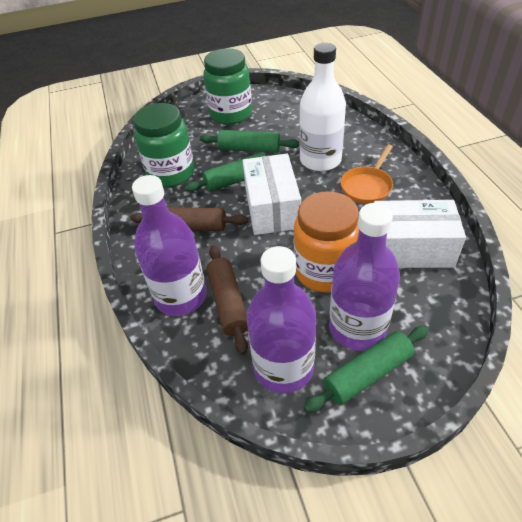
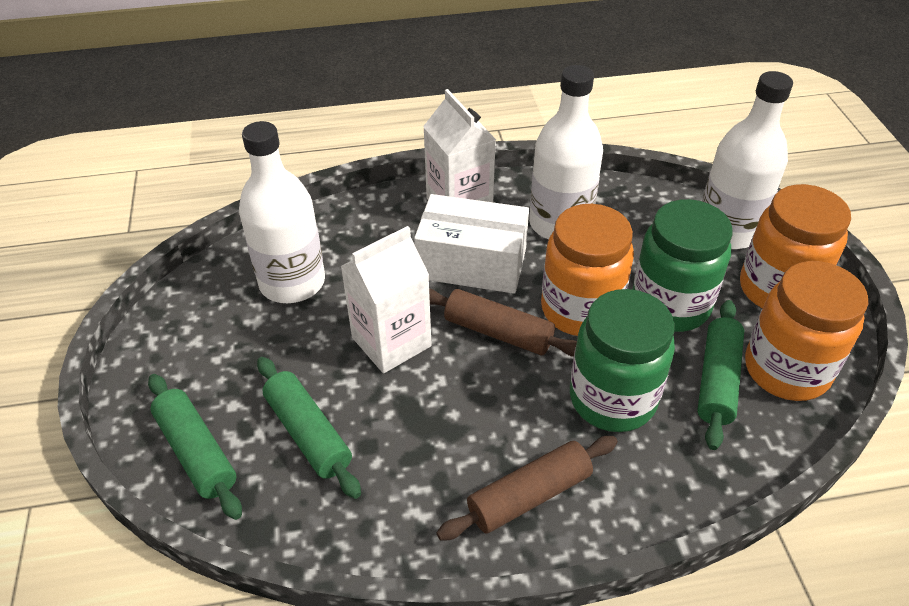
orange jar: [294,191,359,293] = 1 -> [541,204,634,336] [740,184,851,308] [745,261,868,401] = 3
orange pan: [341,144,393,204] = 1 -> none = 0
purple bottle: [132,175,207,316] [246,246,316,393] [329,203,400,351] = 3 -> none = 0
white bottle: [299,43,346,171] = 1 -> [239,121,325,303] [529,65,603,239] [702,71,793,249] = 3
white box: [242,153,301,235] [374,200,466,268] = 2 -> [414,194,529,294] = 1
white carton: none = 0 -> [340,226,432,373] [423,89,496,202] = 2

